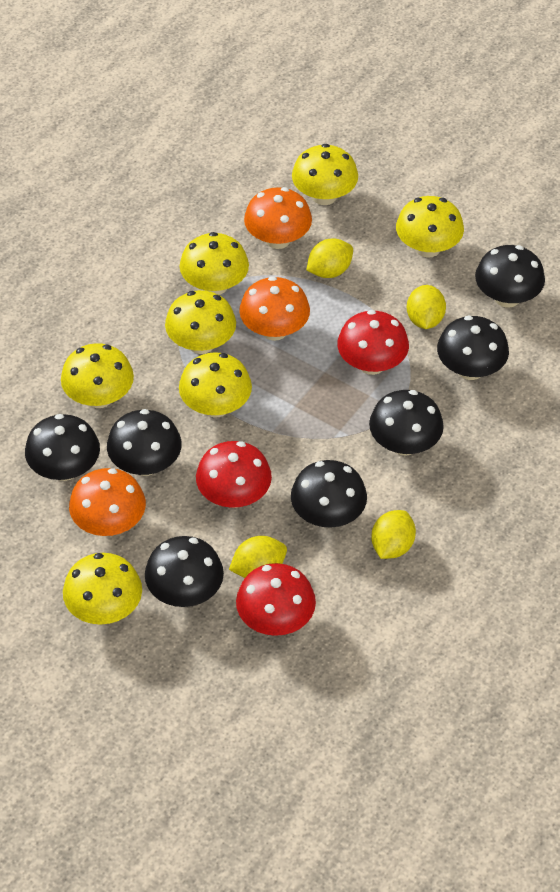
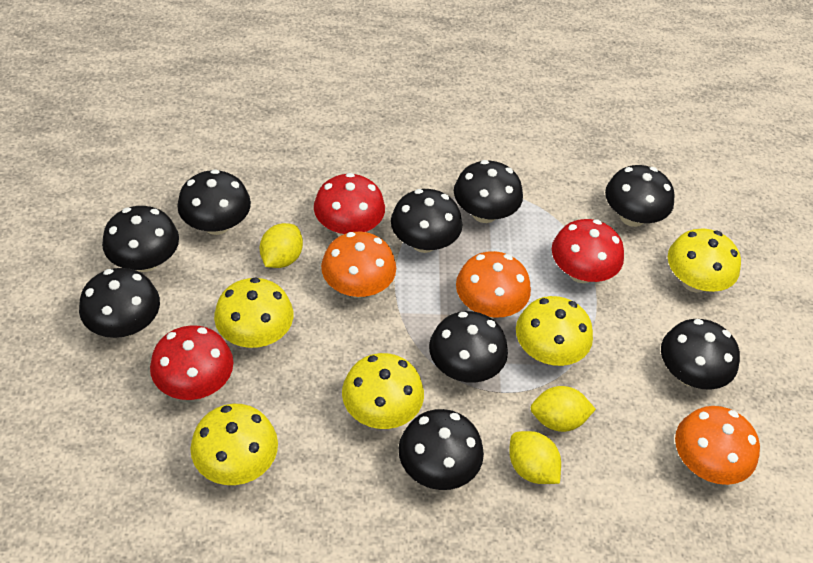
black mushroom: [25,414,100,481] [107,409,182,476] [145,536,224,607] [291,460,367,528] [369,390,444,456] [437,315,509,380] [475,245,545,308] = 7 -> [79,268,160,338] [102,206,179,272] [177,169,251,235] [391,189,462,253] [399,409,484,490] [429,311,508,383] [454,160,523,223] [605,165,675,227] [661,319,740,390] = 9
yellow lemon: [229,536,287,578] [306,239,353,278] [371,510,416,559] [407,285,446,329] = 4 -> [260,223,303,268] [509,431,561,484] [531,386,596,432] = 3
yellow mushroom: [61,343,134,408] [63,553,142,625] [165,290,236,354] [179,352,252,418] [180,232,249,295] [292,144,358,205] [396,196,464,258] = 7 -> [190,404,278,485] [214,277,293,348] [342,353,424,429] [516,296,593,366] [668,228,741,293] = 5

